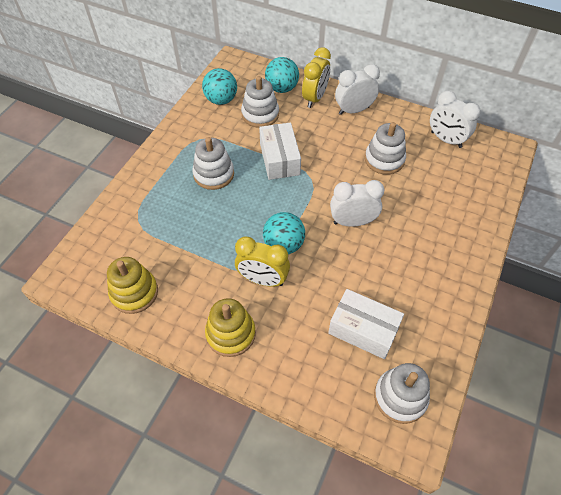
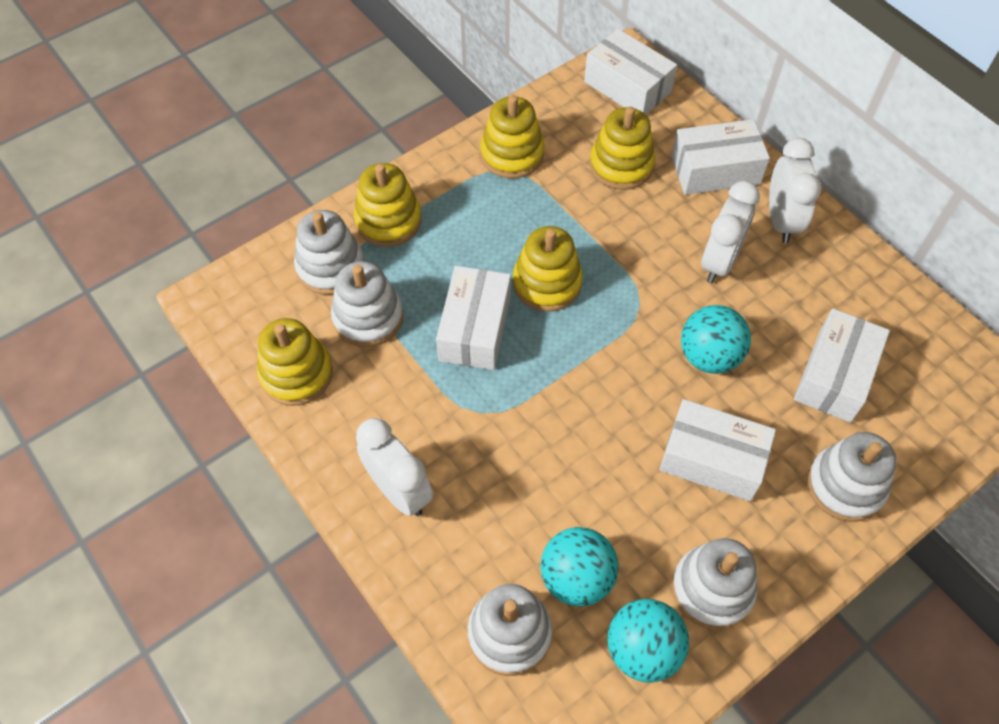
white box: [259,122,301,180] [328,289,404,359] = 2 -> [436,266,511,370] [584,29,677,115] [659,399,776,501] [671,119,770,195] [794,308,890,423] = 5
white stacking toy: [192,137,234,190] [241,76,279,128] [365,122,406,175] [374,363,430,424] = 4 -> [294,210,364,295] [331,261,403,347] [468,584,552,676] [672,538,757,630] [807,432,897,522] = 5
yellow clock: [235,236,290,287] [302,47,331,108] = 2 -> none = 0
yellow stacking toy: [107,257,158,314] [205,298,256,357] = 2 -> [257,318,333,406] [354,163,421,247] [480,95,545,179] [513,226,583,312] [590,107,655,190] = 5

